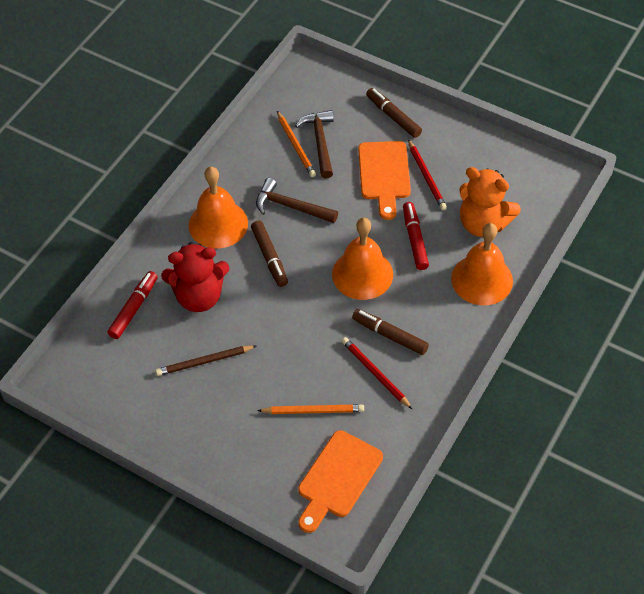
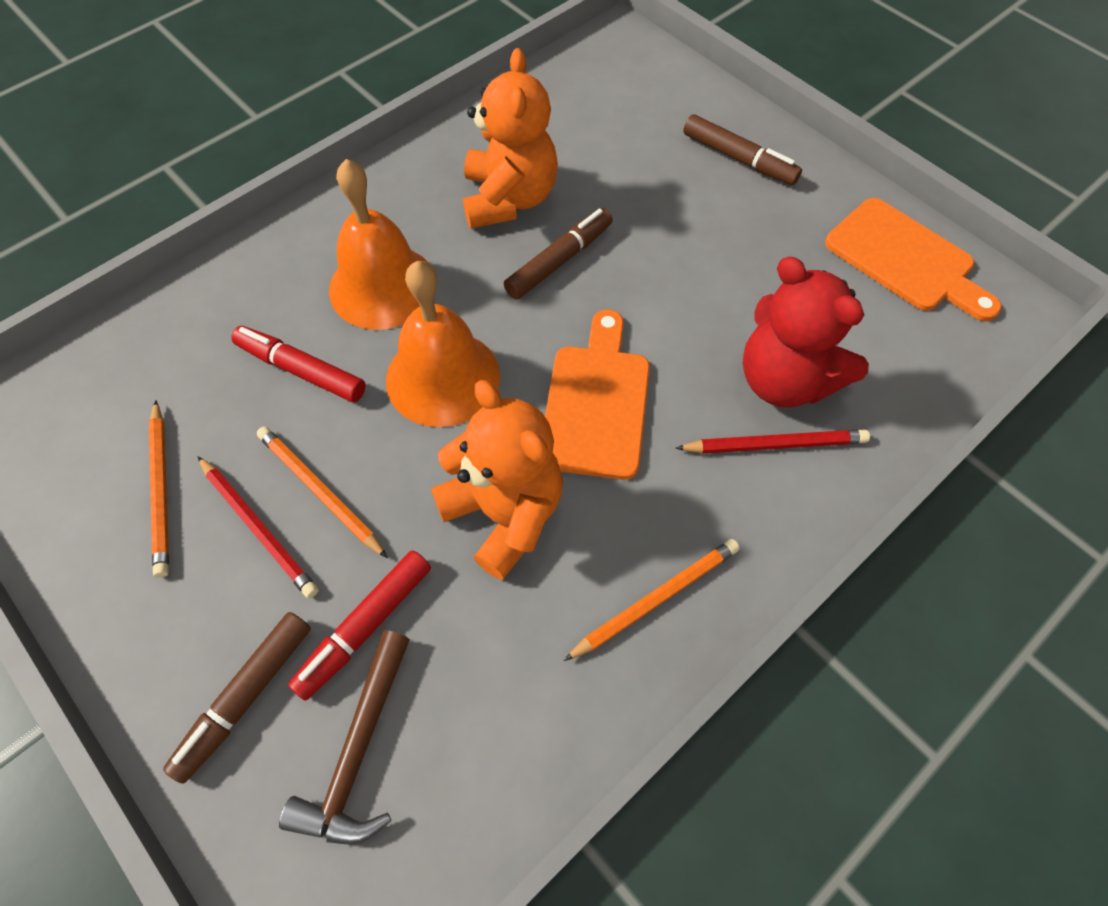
brown hammer: [256,178,338,223] [295,110,334,179] = 2 -> [279,630,410,845] = 1
brown pencil: [155,345,256,376] = 1 -> none = 0
orange bell: [189,167,248,248] [332,218,393,300] [451,223,513,305] = 3 -> [329,159,429,330] [386,261,500,427] = 2
orange pencil: [257,404,364,414] [277,111,316,177] = 2 -> [149,400,169,578] [257,426,388,558] [564,539,740,661] = 3
orange teddy bear: [459,167,521,237] = 1 -> [431,380,563,580] [463,48,558,228] = 2

